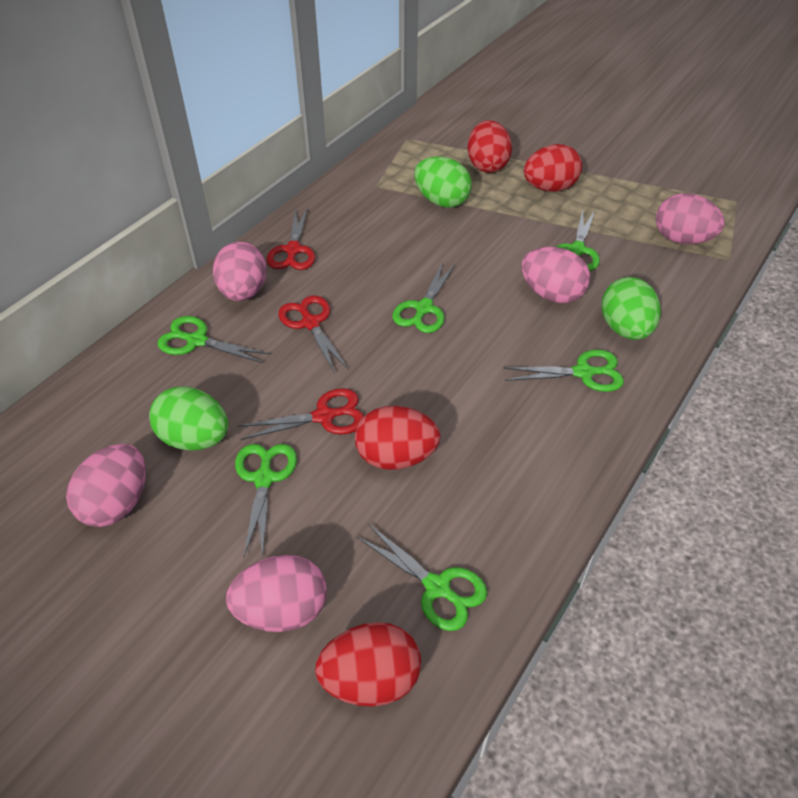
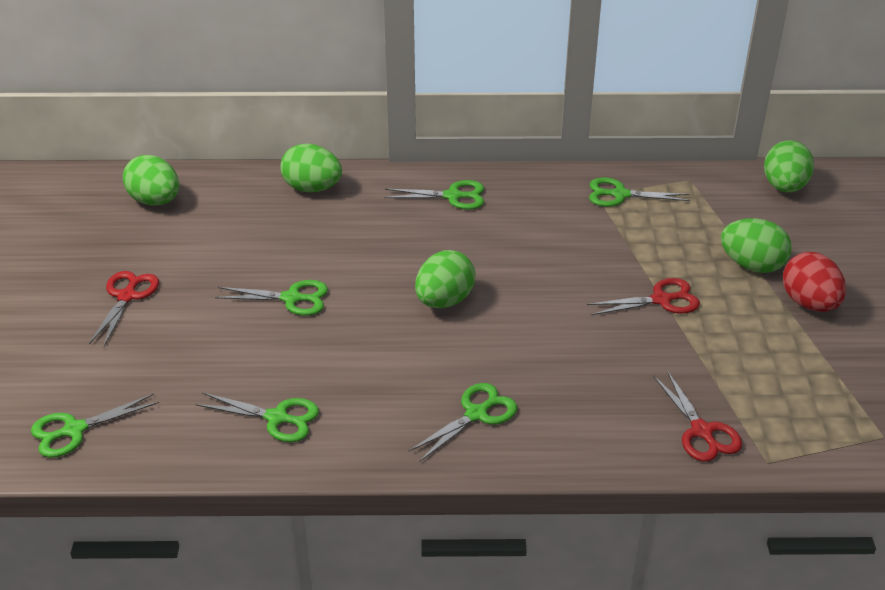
green egg: [149,386,228,451] [414,156,472,208] [601,277,661,340] = 3 -> [123,155,179,205] [280,143,342,192] [415,250,476,308] [721,218,792,273] [764,140,814,192] = 5
pink egg: [66,444,146,527] [213,241,267,301] [226,555,327,632] [521,247,590,303] [656,193,725,244] = 5 -> none = 0
red egg: [315,622,421,707] [355,406,440,470] [467,120,512,173] [524,144,582,192] = 4 -> [783,252,846,312] = 1

